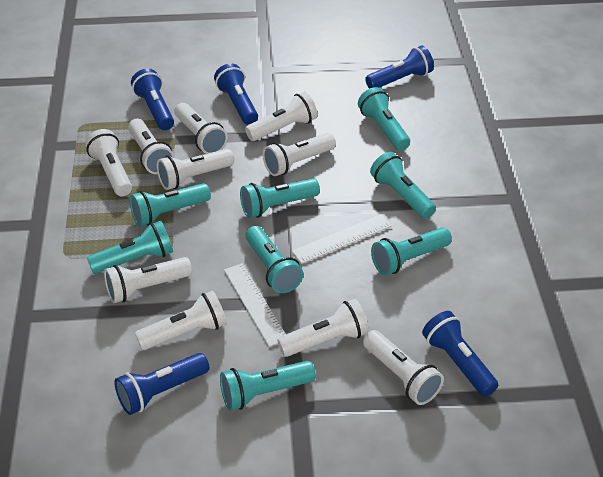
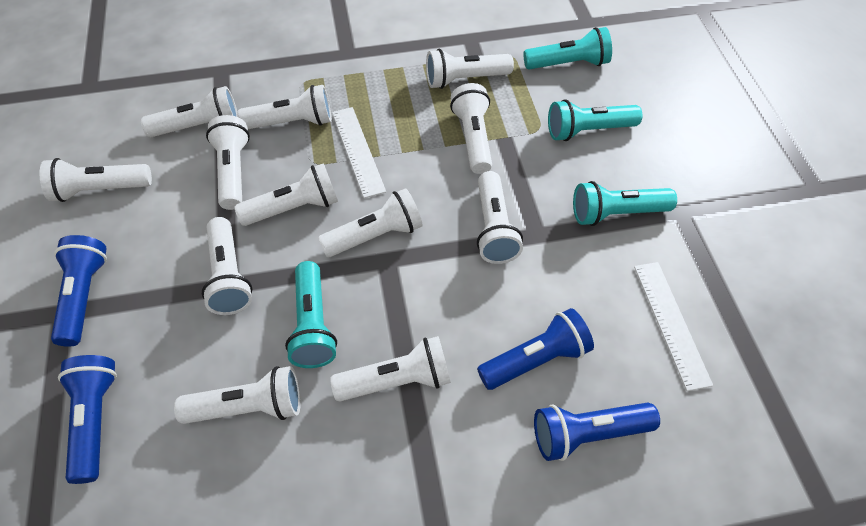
blue flashlight: [114,353,209,415] [131,69,174,130] [214,63,258,125] [365,46,434,89] [422,311,498,397] = 5 -> [51,235,107,347] [58,355,117,484] [477,308,594,390] [534,403,660,461] = 4
turquoise flashlight: [87,221,173,274] [129,183,211,226] [220,361,316,411] [240,178,320,218] [245,226,303,293] [358,87,410,151] [370,152,436,219] [371,227,452,275] = 8 -> [285,261,337,368] [523,27,612,70] [548,99,642,141] [573,181,677,226] = 4
white flashlight: [85,129,132,196] [104,257,192,303] [128,119,174,174] [135,291,227,350] [157,149,234,190] [175,103,228,154] [245,92,317,141] [263,133,336,176] [277,299,369,357] [363,330,444,405] = 10 -> [40,158,152,202] [141,86,237,137] [174,366,301,424] [202,217,252,315] [206,115,250,210] [234,163,338,226] [237,85,332,129] [318,188,422,257] [330,336,451,401] [426,49,514,89] [450,83,492,174] [477,171,523,264] = 12

